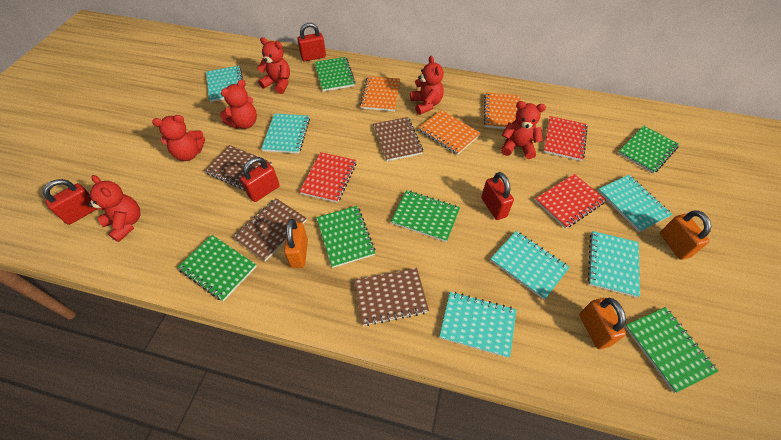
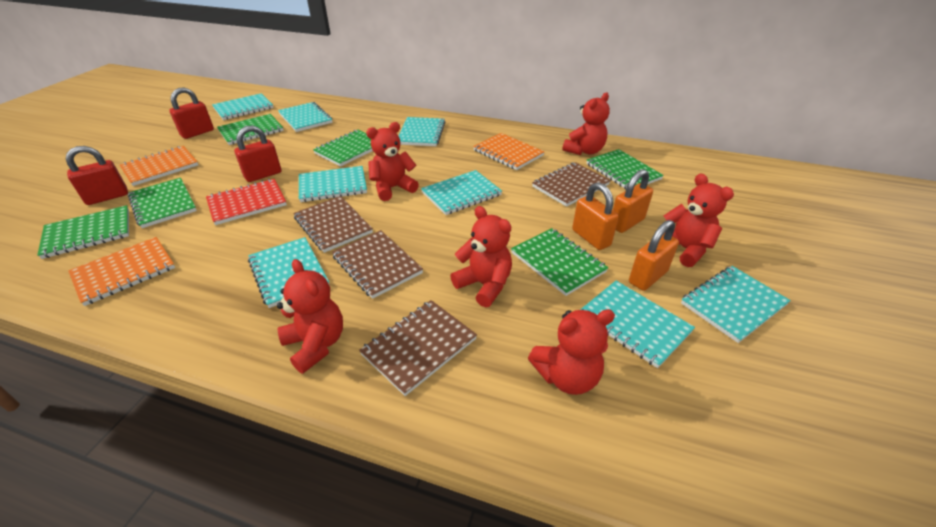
red notebook: [299,152,356,203] [535,174,606,229] [543,116,588,161] = 3 -> [206,179,287,225] = 1
red padlock: [43,179,98,225] [240,157,280,202] [297,23,326,61] [481,172,514,220] = 4 -> [66,146,128,205] [169,88,214,139] [234,125,281,182] = 3
turquoise notebook: [206,66,245,102] [261,113,310,154] [439,292,516,358] [490,231,570,300] [588,231,640,298] [598,175,672,232] = 6 -> [212,93,274,120] [248,237,330,308] [278,102,332,132] [299,166,367,202] [398,117,445,146] [421,170,502,215] [580,281,695,368] [681,266,791,343] = 8

